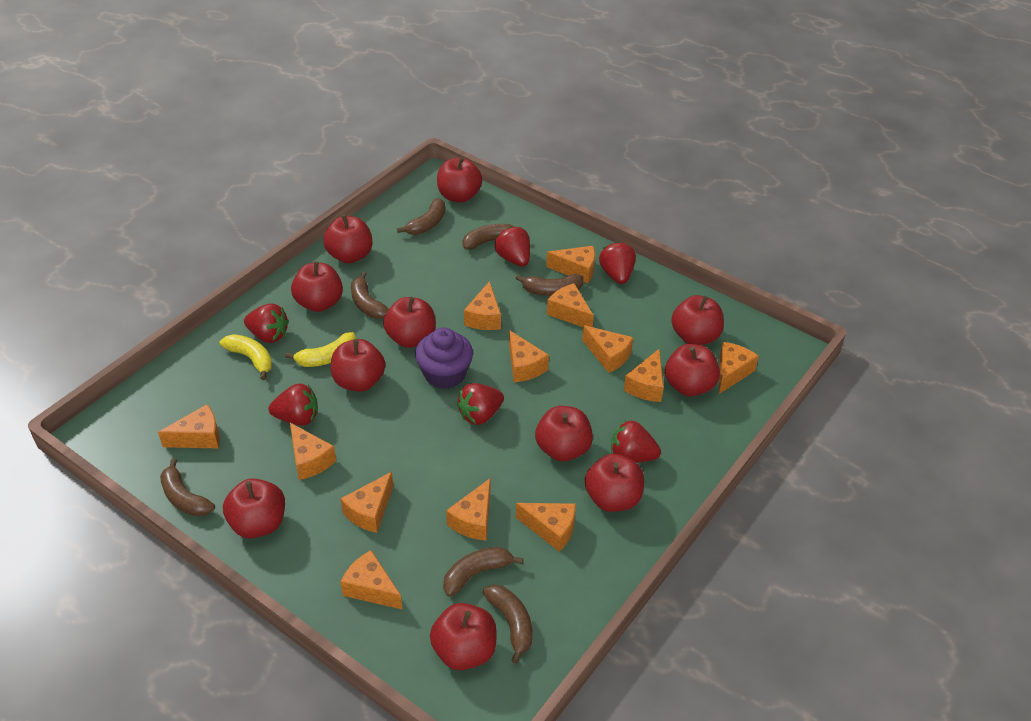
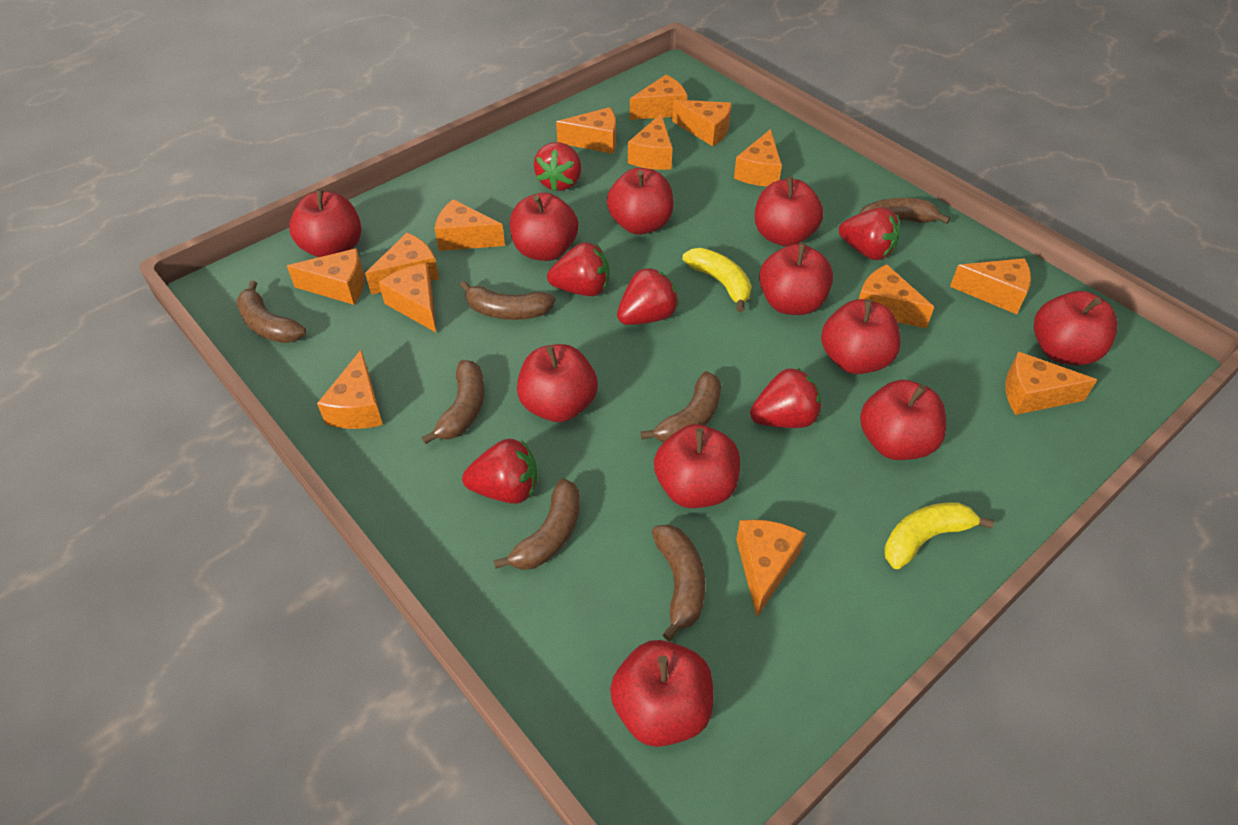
orange cheese: [158,404,220,449] [290,423,336,480] [340,472,393,533] [340,550,403,610] [446,479,490,540] [464,281,501,330] [509,330,549,382] [516,503,576,552] [546,246,595,283] [547,283,594,327] [582,325,633,373] [624,349,664,402] [719,342,759,394] = 13 -> [287,248,364,305] [317,350,383,429] [365,233,439,295] [379,263,436,332] [435,199,505,251] [556,107,616,154] [628,114,673,170] [630,75,687,120] [672,100,732,146] [734,129,782,187] [736,519,806,617] [859,264,934,328] [950,258,1031,314] [1005,351,1097,415] = 14
purple cupcake: [415,327,473,389] = 1 -> none = 0

